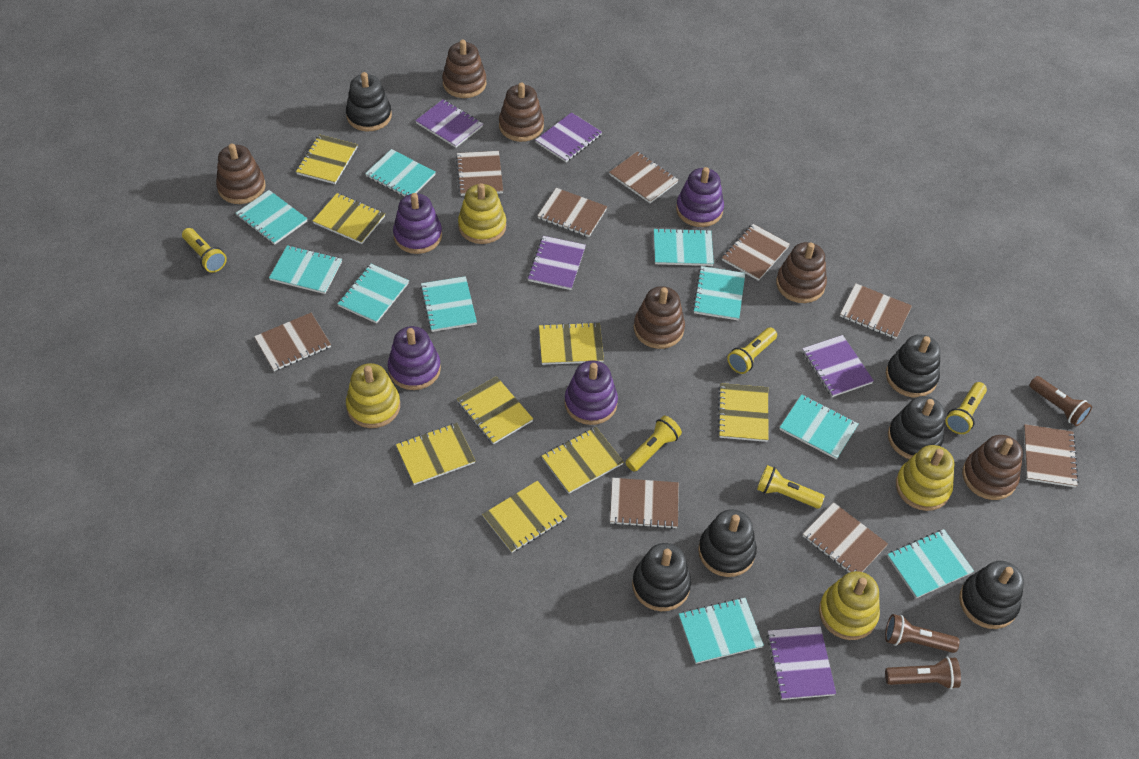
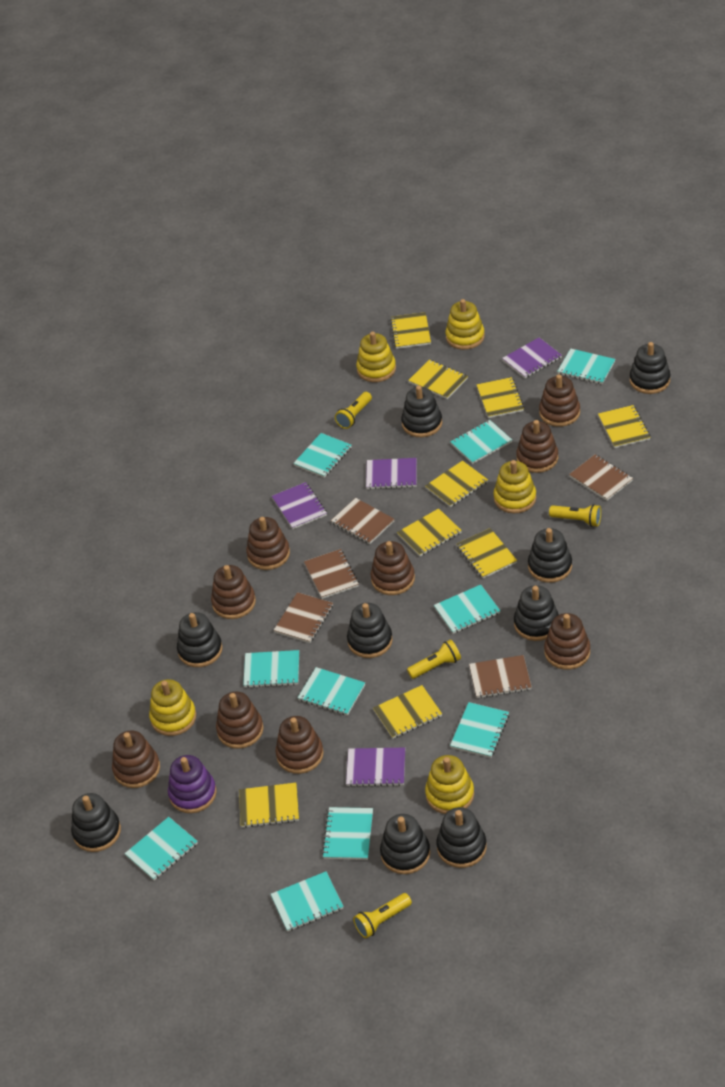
black stacking toy: [346,72,392,131] [632,543,691,611] [698,509,757,577] [886,334,941,397] [888,396,945,459] [959,561,1024,629] = 6 -> [71,793,121,852] [177,612,223,667] [347,603,393,658] [380,814,430,874] [401,386,442,437] [436,807,487,868] [514,585,559,641] [528,528,572,583] [630,342,671,394] = 9
brown flashlight: [885,614,960,653] [885,657,961,689] [1029,376,1092,426] = 3 -> none = 0
brown notebook: [254,313,331,371] [456,151,503,196] [537,188,607,237] [609,151,678,203] [610,478,679,529] [722,224,790,281] [803,502,888,573] [840,284,912,339] [1024,424,1079,487] = 9 -> [274,592,333,643] [304,549,359,599] [331,498,394,544] [469,655,532,698] [569,454,633,500] = 5
brown stacking toy: [216,144,266,204] [442,40,486,98] [499,82,544,142] [634,286,685,349] [776,242,827,303] [962,435,1023,500] = 6 -> [112,730,160,788] [211,565,256,619] [216,691,263,749] [246,517,290,570] [275,716,324,774] [371,541,415,595] [516,420,558,473] [539,374,580,427] [544,613,590,670] = 9
purple notebook: [415,99,483,148] [527,236,586,290] [536,112,602,162] [767,626,836,700] [802,335,874,397] = 5 -> [272,482,327,529] [346,748,405,787] [366,458,417,490] [502,337,562,378] = 4
purple stacking toy: [388,326,441,390] [393,193,442,254] [564,360,618,425] [676,167,724,227] = 4 -> [168,755,217,813] = 1
yellow flashlight: [182,228,227,273] [626,415,682,472] [727,327,777,374] [757,465,825,509] [945,382,987,434] = 5 -> [335,392,372,429] [353,893,412,938] [407,639,461,679] [549,504,601,527] = 4
yellow notebook: [296,134,358,184] [313,193,385,244] [396,423,475,485] [457,376,533,444] [482,481,567,553] [539,322,604,365] [542,427,624,494] [718,383,769,442] = 8 -> [239,783,299,828] [373,685,442,739] [390,312,431,349] [397,508,462,556] [408,360,468,399] [425,461,488,507] [457,528,517,578] [477,377,524,418] [598,405,650,448] = 9
yellow stacking toy: [346,363,400,428] [458,183,506,244] [819,571,880,640] [896,445,954,511] = 4 -> [149,679,196,736] [356,332,396,382] [425,755,474,814] [445,299,485,350] [494,460,536,513] = 5

